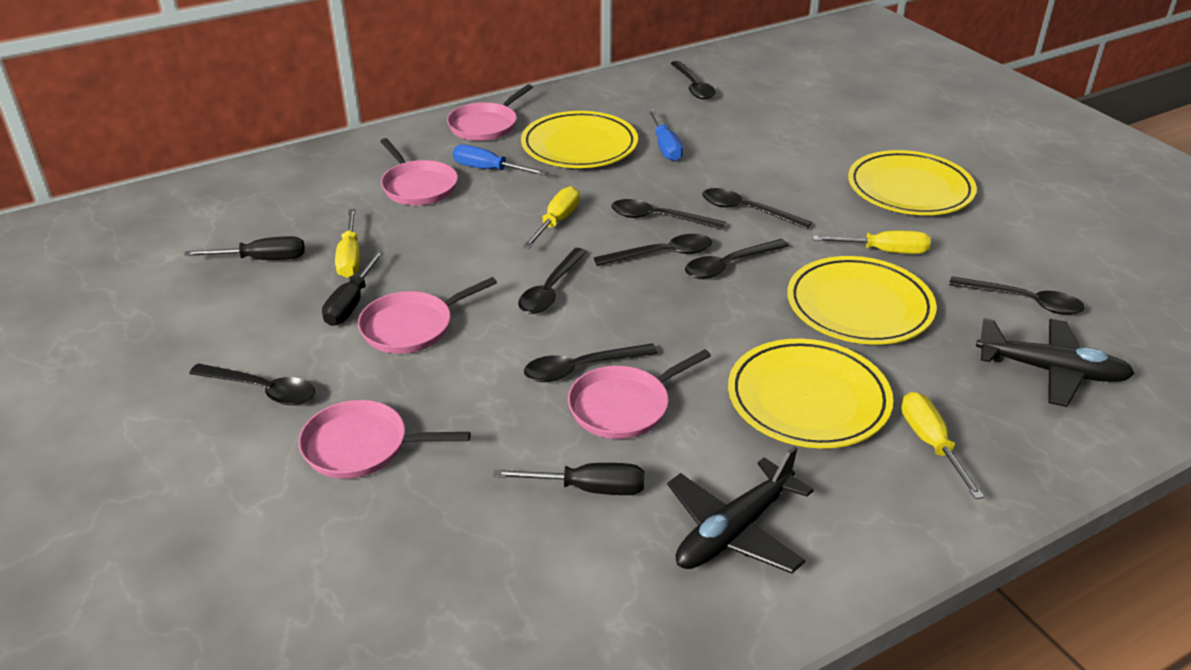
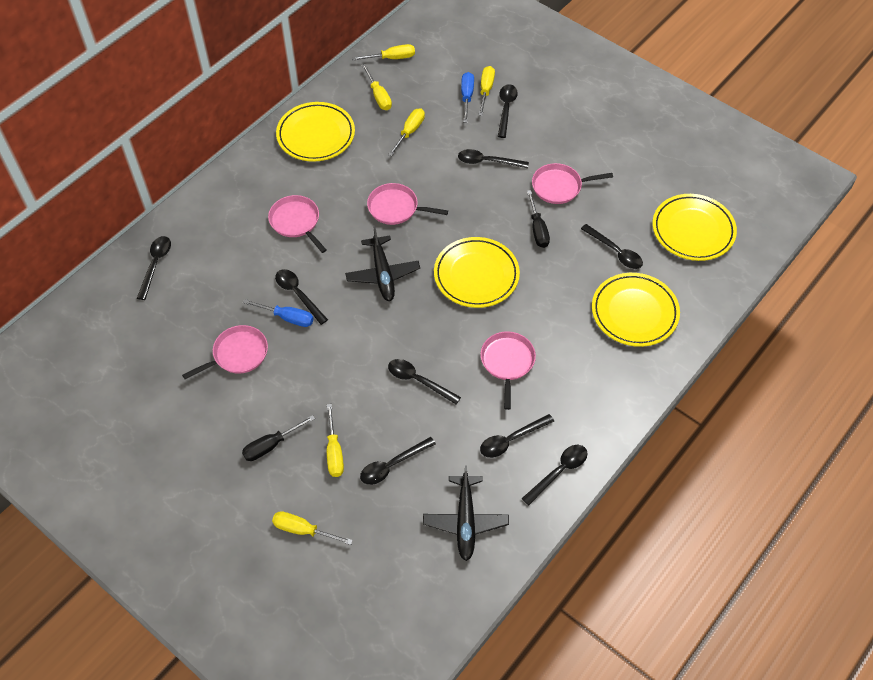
black screwdriver: [184,236,305,260] [322,250,384,326] [493,463,644,495] = 3 -> [242,415,315,461] [527,190,550,248] = 2
yellow screwdriver: [335,209,360,278] [523,186,580,249] [812,231,930,254] [901,392,984,499] = 4 -> [272,511,353,545] [327,404,344,477] [352,44,415,61] [362,64,392,110] [388,108,425,156] [478,66,495,116] = 6

